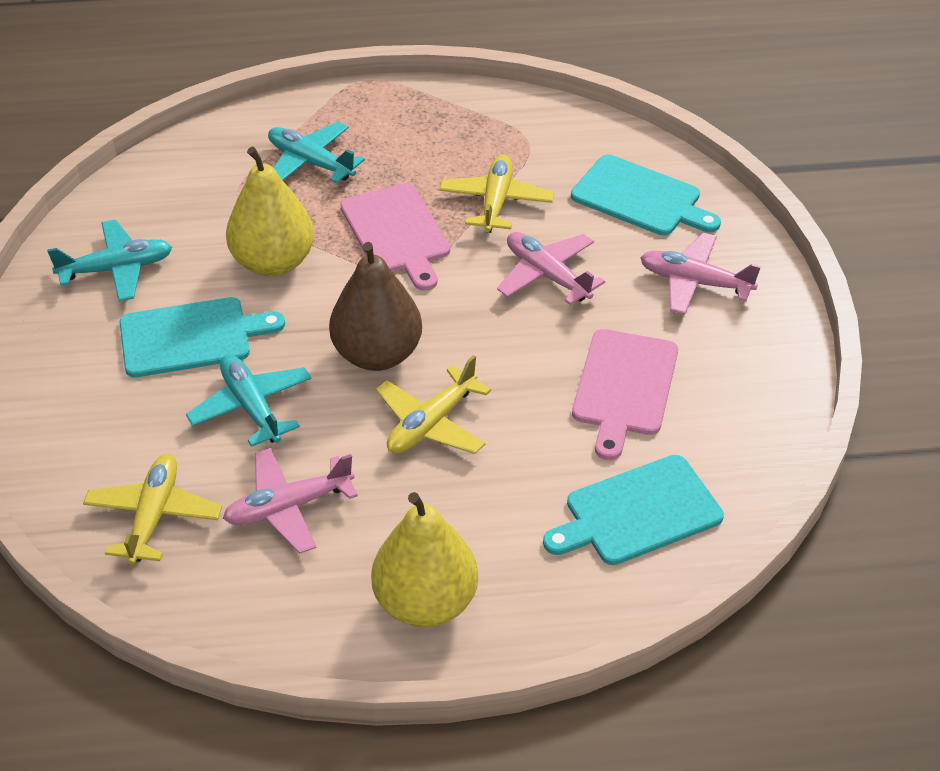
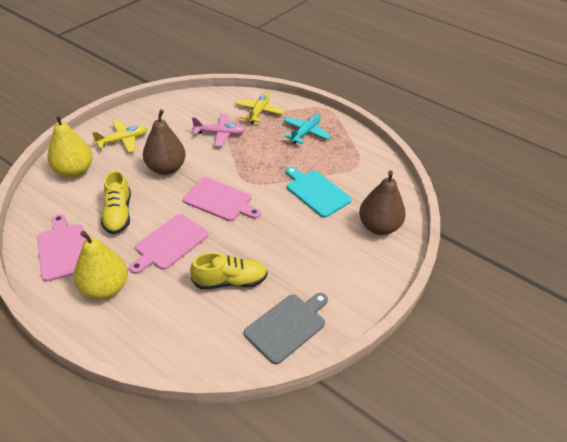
brown pear: [329,242,422,371] = 1 -> [143,109,186,175] [359,170,406,235] = 2
grey cutting board: none = 0 -> [244,293,328,364] = 1
pink cutting board: [340,183,450,291] [572,329,678,460] = 2 -> [37,214,86,282] [129,214,208,274] [183,177,261,221] = 3
pink plane: [223,448,358,553] [497,232,605,305] [640,233,761,315] = 3 -> [192,114,245,147] = 1
turquoise cutting board: [119,297,285,377] [543,455,724,565] [571,155,721,236] = 3 -> [286,167,352,218] = 1
turquoise plane: [47,220,172,301] [186,354,312,447] [268,122,365,184] = 3 -> [283,114,331,144] = 1
yellow plane: [83,454,222,565] [376,355,491,454] [439,154,554,233] = 3 -> [92,120,148,153] [235,93,284,124] = 2
yellow shoe: none = 0 -> [101,170,131,234] [190,253,268,289] = 2

